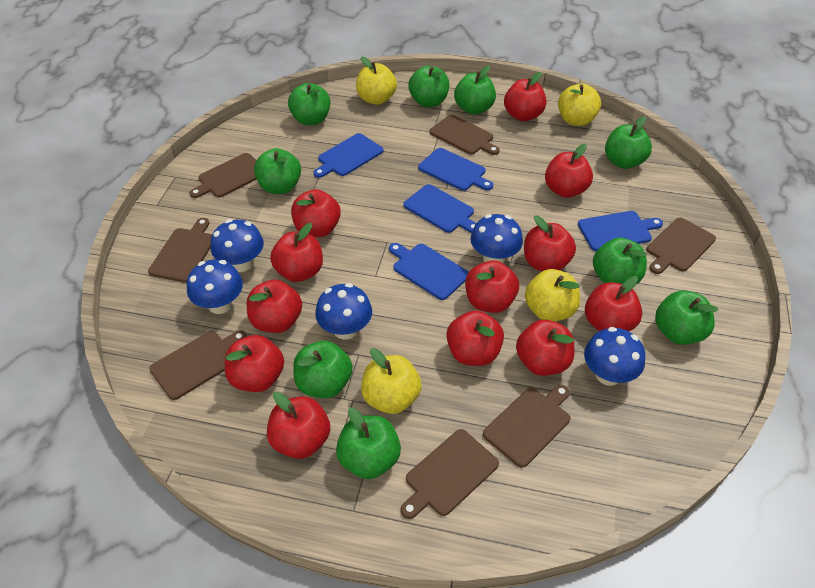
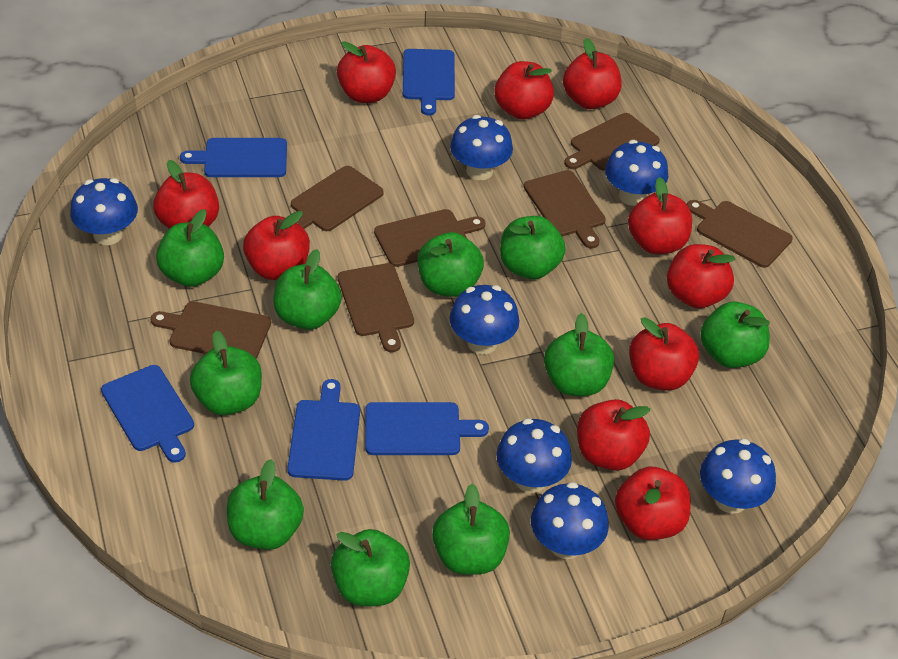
blue mushroom: [187,259,243,314] [211,219,264,272] [315,283,372,340] [470,214,523,263] [584,327,645,386] = 5 -> [70,178,138,245] [450,115,513,180] [450,285,519,354] [496,418,572,493] [531,482,609,559] [605,140,668,206] [700,439,776,514] = 7
green apple: [254,148,301,194] [288,83,330,125] [293,341,353,398] [336,407,401,479] [408,66,449,107] [454,65,496,115] [593,237,647,284] [605,116,652,169] [655,290,719,345] = 9 -> [156,209,224,287] [190,330,262,415] [227,459,304,550] [273,249,342,330] [331,529,410,606] [418,232,484,297] [432,484,510,575] [500,216,566,279] [544,313,614,396] [700,302,770,368] = 10
red apple: [225,335,284,392] [247,279,302,333] [267,392,330,459] [270,223,323,282] [291,189,341,237] [446,310,504,366] [465,260,519,313] [504,72,547,121] [516,320,575,376] [524,216,576,271] [545,144,593,198] [585,276,642,331] = 12 -> [153,160,219,229] [243,211,310,280] [337,41,396,103] [495,61,554,120] [563,38,622,109] [577,399,651,470] [615,467,691,540] [628,177,692,254] [629,317,699,390] [667,244,735,308] = 10
yellow apple: [356,57,397,105] [361,348,422,414] [525,269,580,322] [558,84,601,126] = 4 -> none = 0

